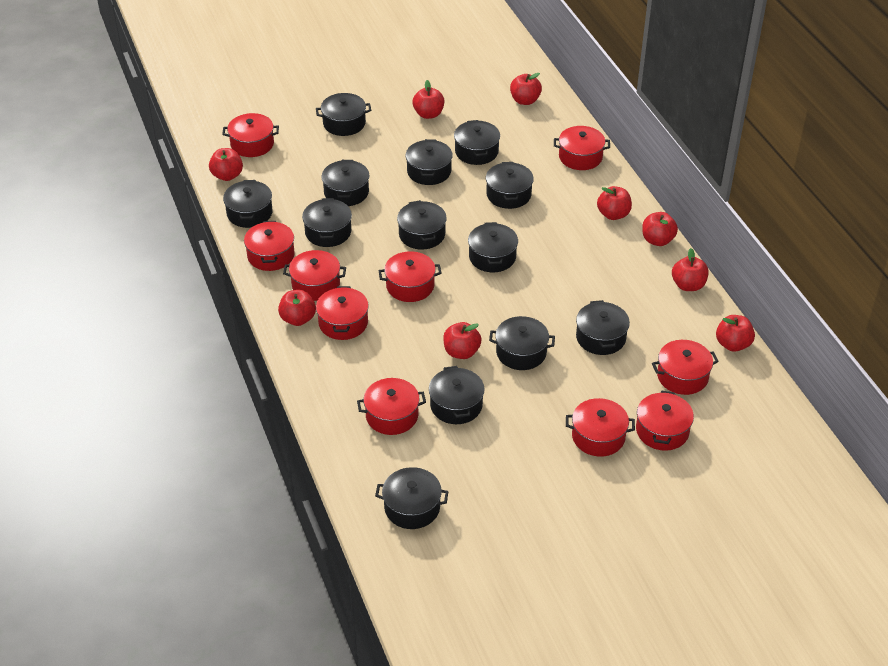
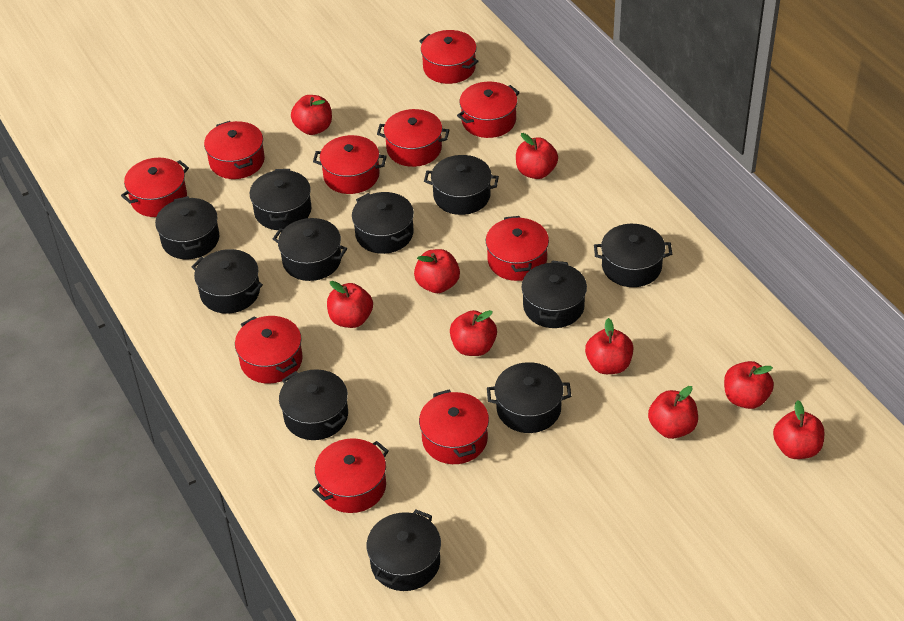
black pot: [223,180,273,228] [302,198,352,247] [316,93,371,136] [322,160,369,206] [375,467,449,529] [397,200,447,250] [406,139,453,185] [429,366,485,424] [454,120,500,165] [468,222,518,272] [486,162,534,209] [489,316,555,370] [576,300,630,355] = 13 -> [155,196,219,259] [192,249,263,314] [250,169,311,230] [273,218,347,281] [279,369,348,440] [352,192,414,254] [367,510,441,591] [424,155,499,215] [487,362,571,433] [522,260,587,328] [594,224,672,287] = 11

